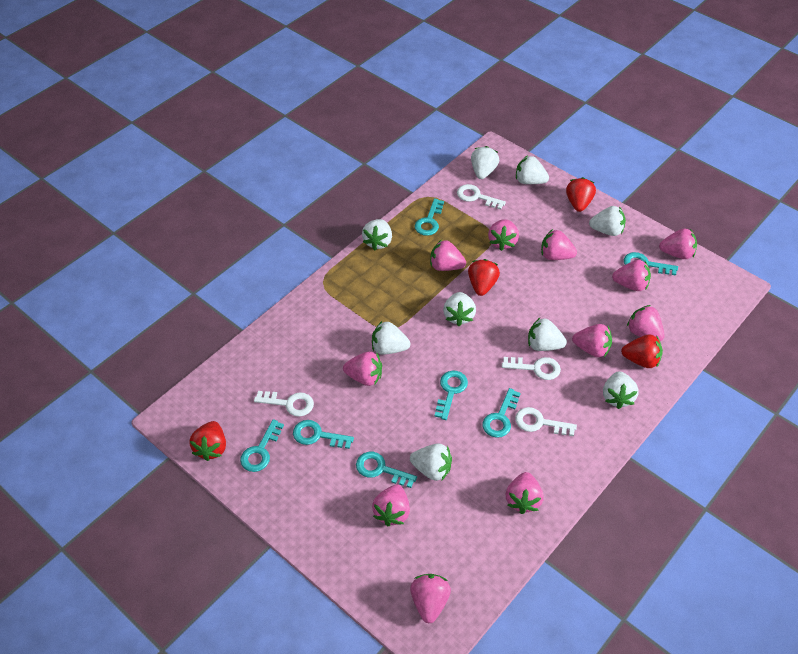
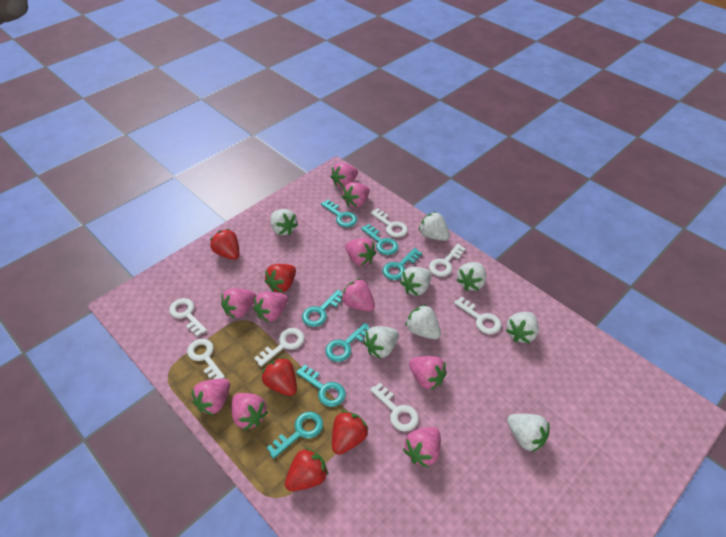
pink strawberry: [343,351,382,386] [372,484,410,526] [410,574,451,623] [430,240,466,271] [488,219,519,251] [506,472,544,514] [541,229,577,260] [572,324,612,357] [612,260,651,291] [627,305,665,341] [659,229,697,259] = 11 -> [192,379,230,415] [221,288,256,319] [231,393,268,430] [253,292,288,322] [330,163,358,188] [341,278,375,312] [342,182,370,208] [345,238,376,266] [403,427,441,468] [409,356,447,390] = 10
red strawberry: [190,421,226,461] [468,259,500,296] [566,177,596,212] [621,334,663,368] = 4 -> [210,229,239,260] [262,357,297,396] [265,264,296,292] [285,447,328,491] [332,411,369,455] = 5
white key: [254,391,314,417] [457,184,506,210] [502,357,561,380] [515,407,577,436] = 4 -> [169,298,207,336] [187,339,225,379] [254,328,304,367] [370,208,408,238] [370,383,419,432] [429,244,466,277] [454,297,501,334] = 7
white strawberry: [362,219,392,250] [372,321,411,355] [410,443,452,481] [443,292,476,326] [471,146,499,179] [516,155,549,184] [528,318,567,351] [589,206,626,236] [603,371,639,409] = 9 -> [270,209,298,235] [363,326,399,359] [400,267,432,296] [405,304,441,339] [419,212,450,241] [456,262,486,291] [505,312,539,343] [507,414,550,452] = 8

